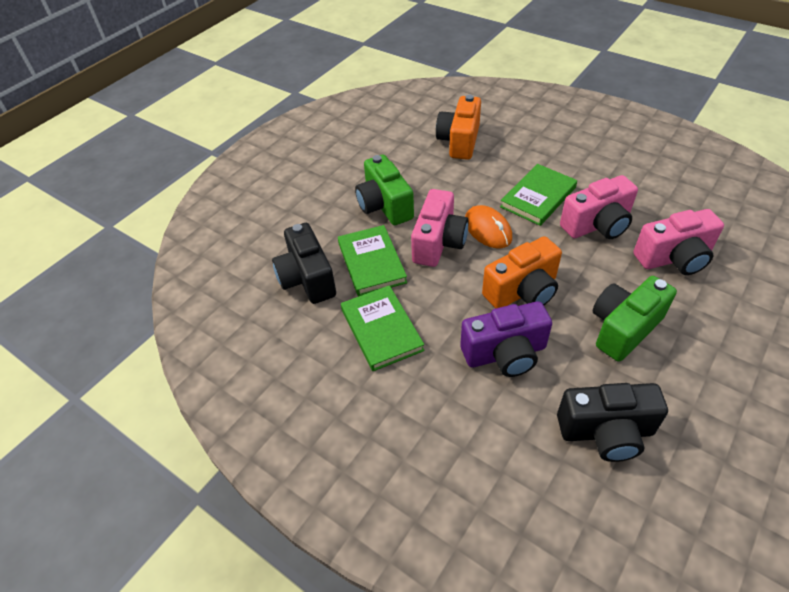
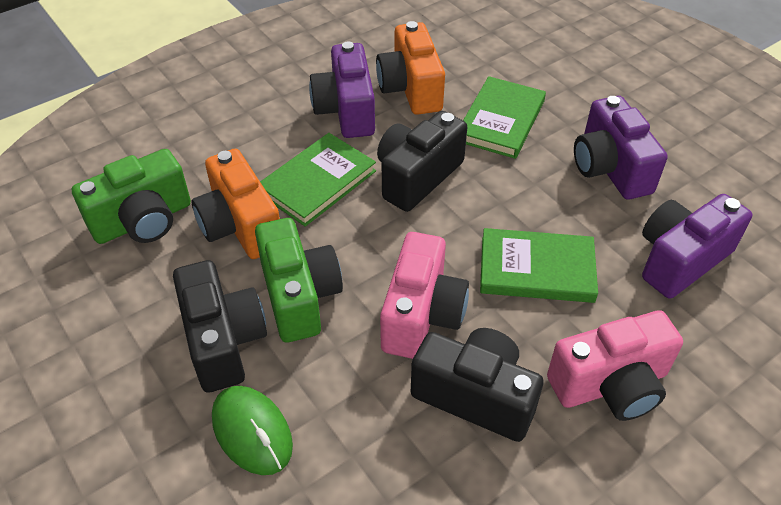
black camera: [272,223,336,304] [557,383,668,462] = 2 -> [173,260,267,392] [377,111,467,212] [411,328,543,442] = 3
green mouse: none = 0 -> [212,386,293,475] = 1
orange mouse: [465,205,512,248] = 1 -> none = 0
pink camera: [411,189,469,267] [560,175,638,239] [633,209,724,275] = 3 -> [380,232,469,359] [547,310,683,421] = 2
purple camera: [460,301,552,377] = 1 -> [309,41,375,138] [574,96,668,200] [642,194,752,299] = 3

